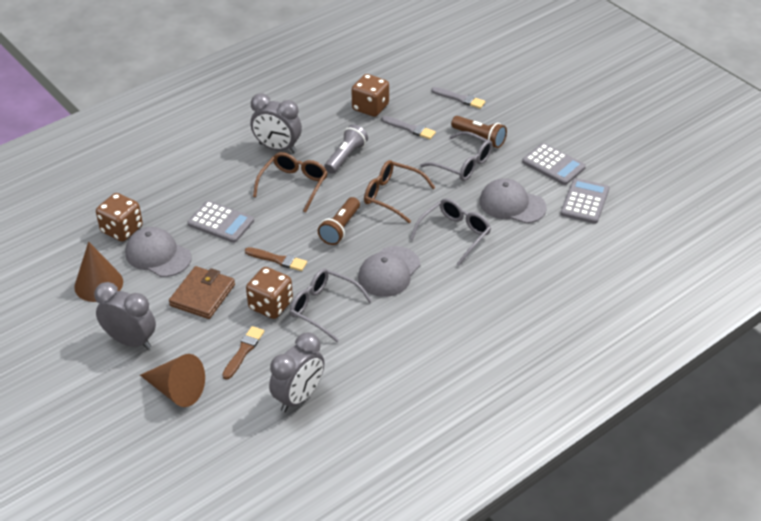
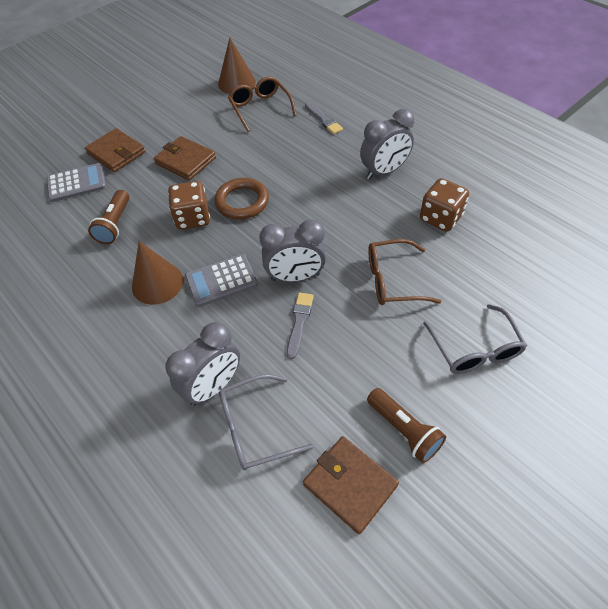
brown brush: [222,326,264,380] [245,247,307,271] = 2 -> none = 0
brown dice: [96,193,143,242] [246,267,293,319] [352,74,389,117] = 3 -> [168,181,210,230] [420,178,469,232] = 2
brown ring: none = 0 -> [214,178,269,219] = 1
brown wallet: [169,266,235,319] = 1 -> [85,128,146,172] [154,136,216,180] [303,436,399,534] = 3
grey calculator: [187,201,254,243] [522,143,586,185] [560,178,609,224] = 3 -> [47,163,106,202] [185,254,258,307] = 2
grey cap: [125,227,192,277] [358,246,420,297] [479,178,547,223] = 3 -> none = 0
grey flashlight: [324,124,368,174] = 1 -> none = 0
grey glasses: [290,268,372,342] [410,198,491,266] [420,131,493,181] = 3 -> [219,374,314,470] [423,304,527,374] = 2

